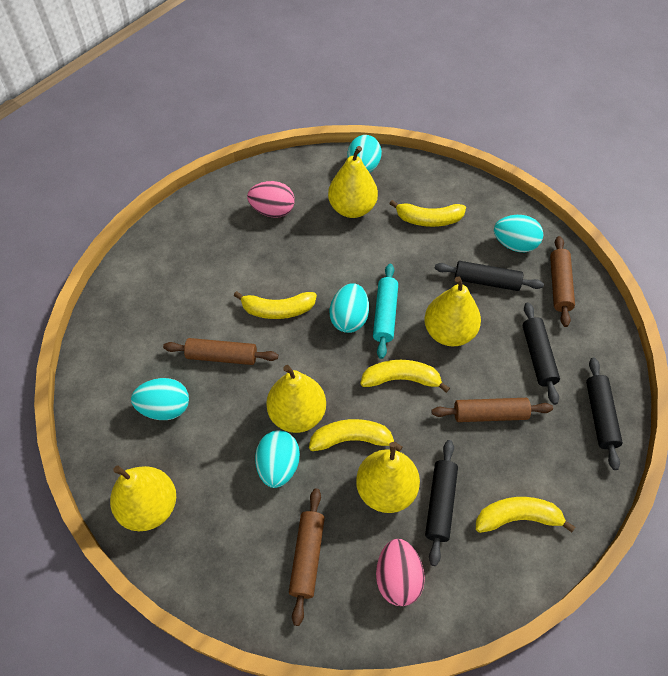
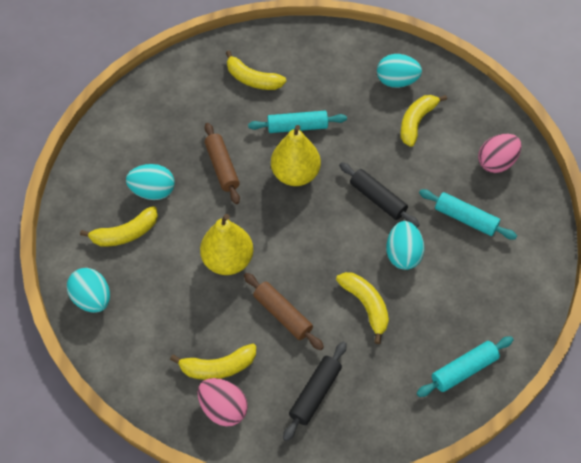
black rolling pin: [425,440,458,566] [434,261,544,291] [523,302,560,405] [586,358,623,470] = 4 -> [283,342,347,441] [339,162,420,227] = 2
brown rolling pin: [163,338,278,365] [289,488,325,626] [431,398,553,422] [550,236,575,327] = 4 -> [205,123,240,204] [244,273,324,350] = 2
turquoise egg: [131,378,189,420] [255,431,300,488] [330,283,369,333] [347,135,382,173] [494,215,543,252] = 5 -> [67,268,110,313] [126,164,175,200] [377,54,422,88] [386,221,424,270] = 4
turquoise rolling pin: [373,264,398,359] = 1 -> [248,111,347,133] [417,336,513,397] [419,189,517,240] = 3
yellow pear: [110,465,176,531] [266,365,326,433] [328,146,378,218] [356,442,420,513] [424,276,481,346] = 5 -> [200,214,253,275] [271,125,321,186] = 2

